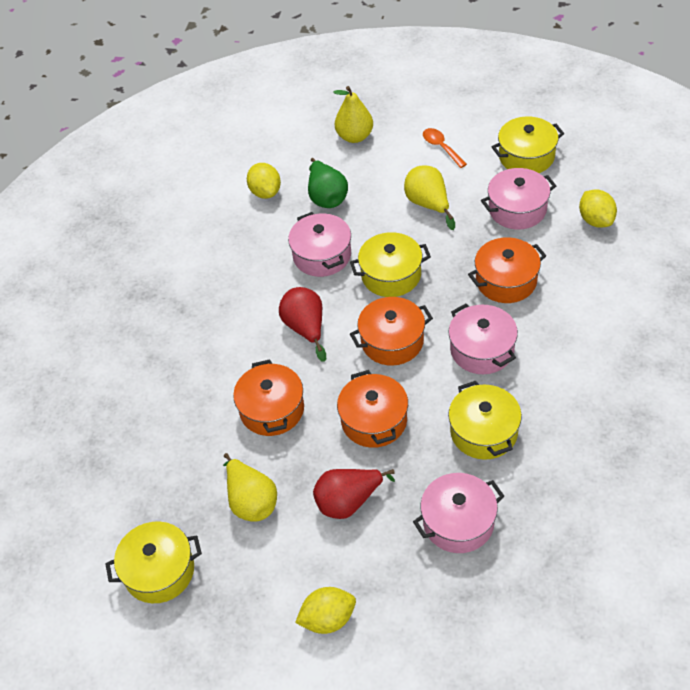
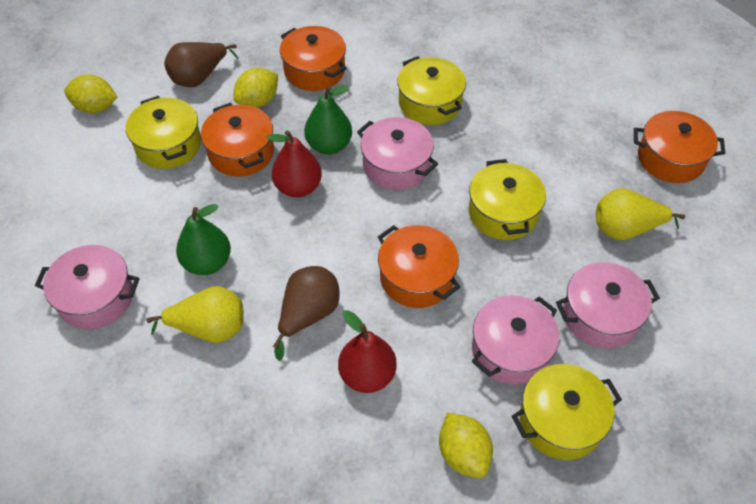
brown pear: none = 0 -> [164,42,239,87] [273,266,340,361] = 2
green pear: [308,158,348,208] = 1 -> [176,204,231,275] [304,85,352,154] = 2
orange spoon: [423,128,467,168] = 1 -> none = 0
yellow pear: [223,453,277,522] [333,86,373,143] [404,165,455,230] = 3 -> [147,286,244,343] [596,188,685,240] = 2

